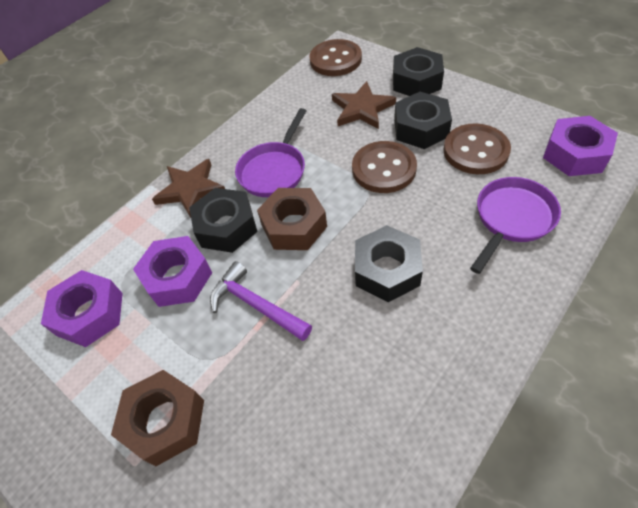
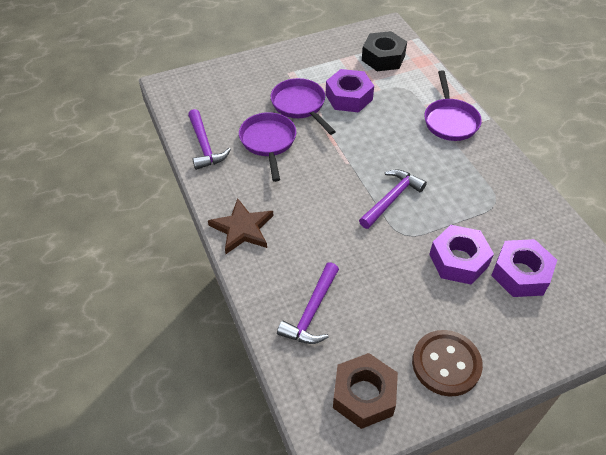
black nut: [189,188,257,253] [355,225,423,302] [393,47,444,96] [394,92,452,149] = 4 -> [362,31,407,71] = 1
brown button: [310,39,362,76] [352,141,417,193] [443,123,511,174] = 3 -> [412,330,483,397] = 1
brown nut: [111,370,204,466] [257,188,327,250] = 2 -> [333,353,398,429] = 1
brown star: [152,159,225,218] [332,81,396,129] = 2 -> [208,198,273,254] = 1
purple hammer: [210,261,312,341] = 1 -> [188,109,231,170] [277,262,339,344] [359,170,427,229] = 3
purple pan: [235,108,306,197] [470,177,561,274] = 2 -> [239,112,296,182] [271,78,336,135] [424,70,482,141] = 3

